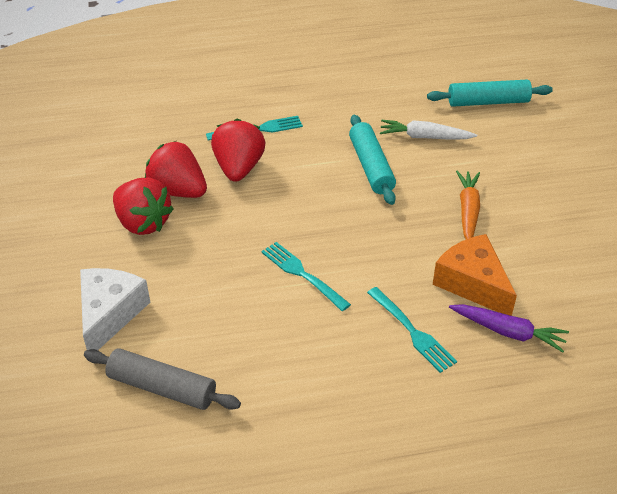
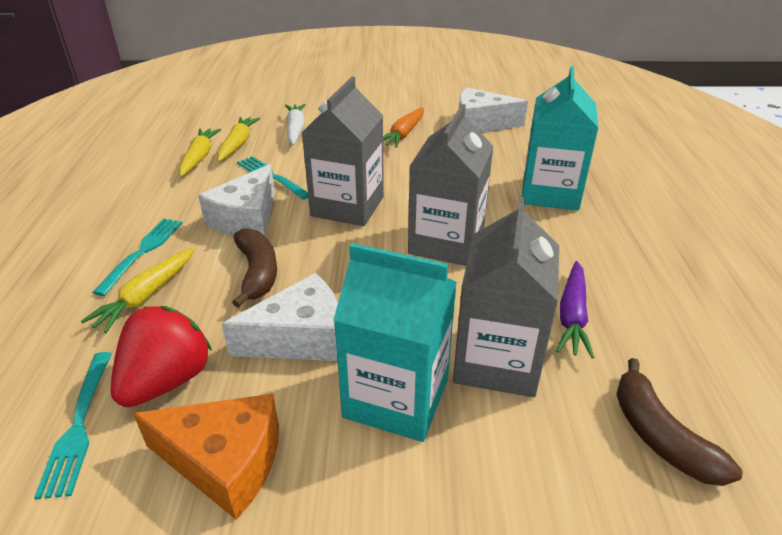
brown banana: none = 0 -> [232,228,277,308] [616,358,743,486] = 2
grey carton: none = 0 -> [302,76,384,226] [408,104,494,266] [453,196,559,397] = 3
grey rolling pin: [84,348,241,410] = 1 -> none = 0
red strawberry: [113,178,173,235] [145,141,207,198] [211,119,265,182] = 3 -> [111,306,212,407] = 1
turquoise carton: none = 0 -> [333,243,457,442] [522,66,599,211] = 2
turquoise rolling pin: [349,115,396,205] [427,79,553,107] = 2 -> none = 0
white cheese: [80,268,150,350] = 1 -> [198,164,275,237] [221,273,338,361] [459,87,528,132] = 3
yellow carrot: none = 0 -> [81,247,195,333] [179,128,221,177] [217,117,261,162] = 3

